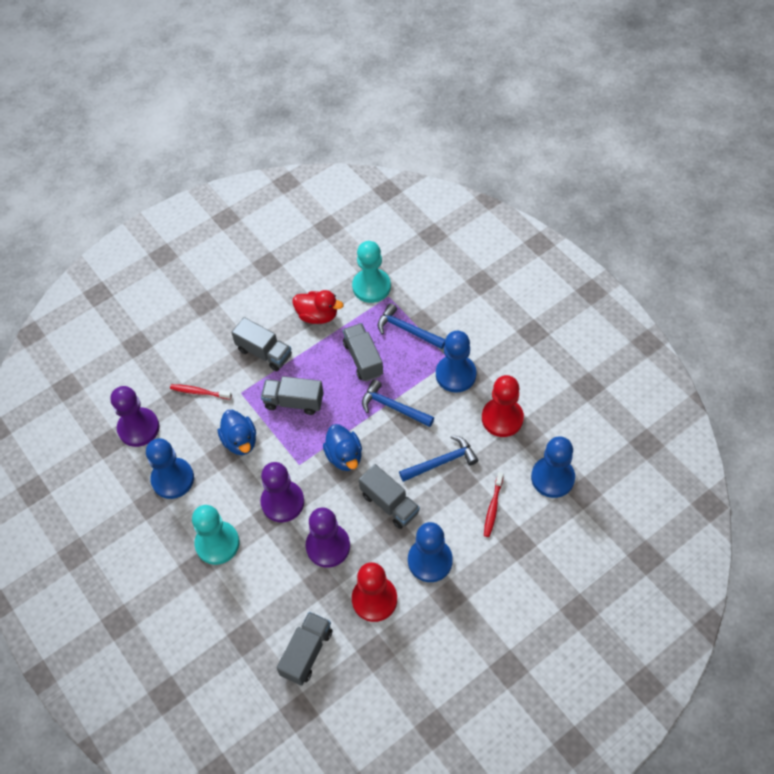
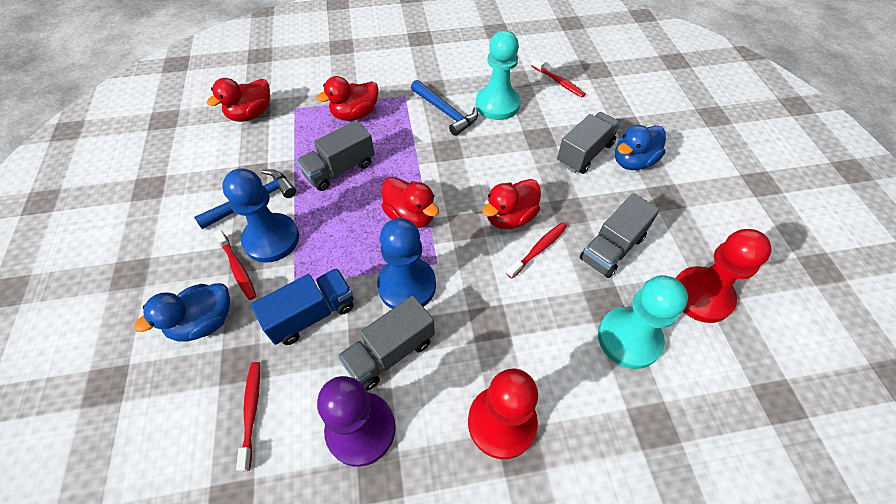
blue hammer: [362,379,434,427] [378,303,445,349] [399,435,478,482] = 3 -> [194,169,296,229] [411,80,478,136] = 2
blue pawn: [146,438,194,499] [408,522,453,582] [436,331,477,393] [531,436,575,498] = 4 -> [222,168,299,263] [377,218,436,309] = 2
blue truck: none = 0 -> [251,268,354,345] = 1
grey truck: [231,317,292,371] [261,376,323,415] [277,612,332,686] [343,323,383,382] [359,464,420,529] = 5 -> [296,120,375,191] [337,296,435,391] [557,112,621,174] [580,193,660,278] = 4
purple pawn: [111,386,159,447] [260,462,304,522] [306,507,350,568] = 3 -> [317,376,396,467] = 1
red duck: [293,290,343,324] = 1 -> [207,78,270,122] [316,76,378,121] [381,177,439,228] [482,179,541,229] = 4
red toothbrush: [170,384,232,400] [484,472,503,537] = 2 -> [214,229,256,300] [236,362,260,472] [506,222,567,279] [531,58,586,97] = 4

